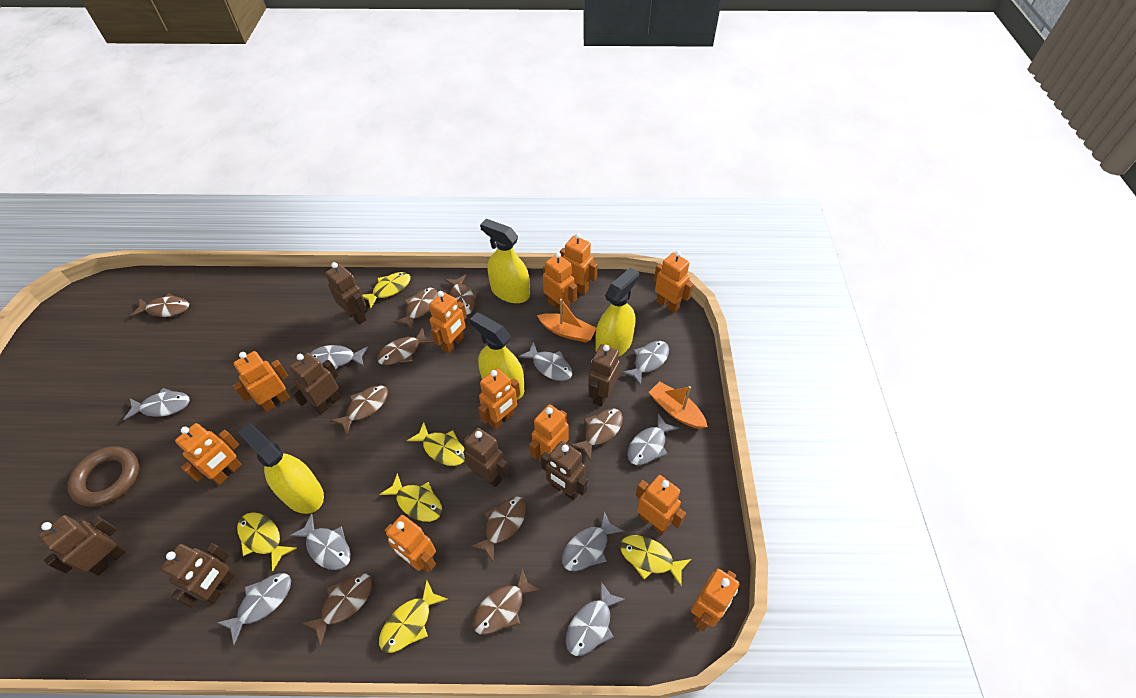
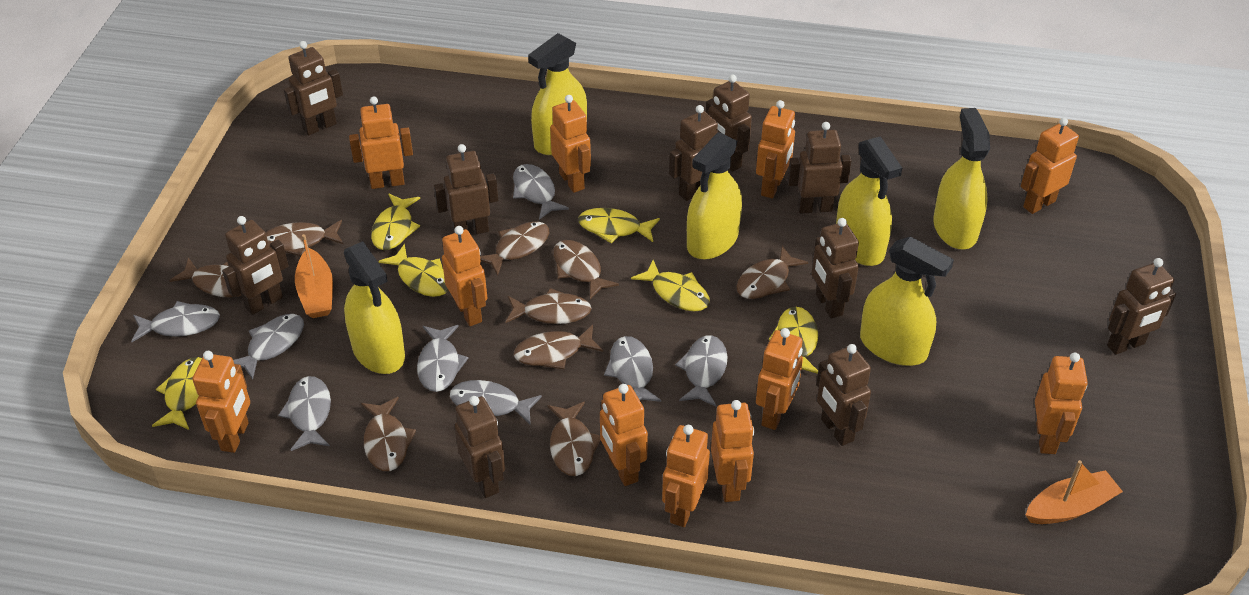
brown ring: [68,446,139,507] = 1 -> none = 0
brown robot: [38,515,126,576] [160,543,234,608] [289,353,341,415] [325,262,367,325] [463,428,509,487] [541,441,588,501] [588,344,620,407] = 7 -> [222,216,289,315] [284,41,343,136] [434,144,498,234] [455,396,505,498] [669,105,721,201] [706,75,752,172] [787,122,852,214] [811,218,859,318] [816,344,871,446] [1107,258,1176,355] = 10
grey fish: [123,388,190,420] [217,573,291,645] [289,514,351,570] [310,345,368,369] [518,342,573,381] [562,511,624,571] [566,581,626,656] [621,341,669,386] [627,414,679,465] = 9 -> [131,301,220,342] [233,314,304,379] [278,376,331,451] [417,325,468,392] [450,380,542,425] [513,164,569,220] [604,336,661,402] [675,335,728,407] = 8
yellow spray bottle: [238,423,324,514] [470,312,524,400] [480,219,530,303] [595,267,639,357] = 4 -> [344,241,405,374] [528,33,587,155] [687,132,742,260] [836,136,902,266] [860,236,954,366] [933,108,990,249] = 6

